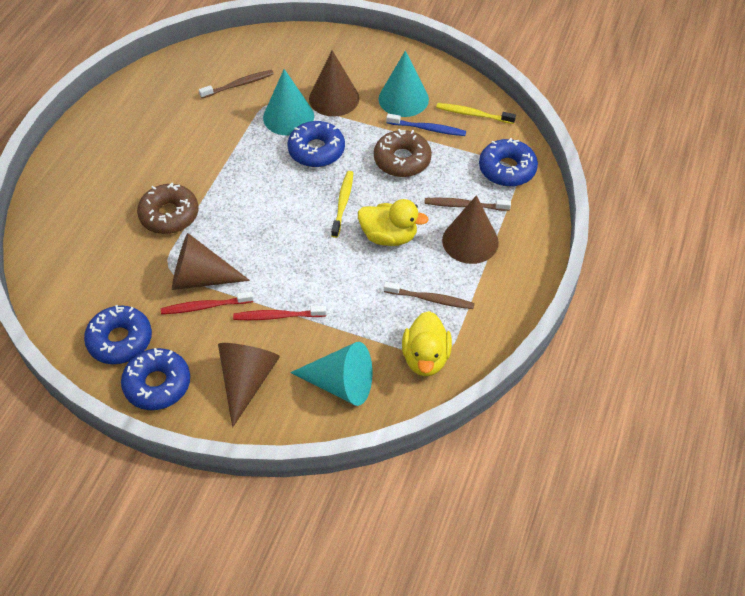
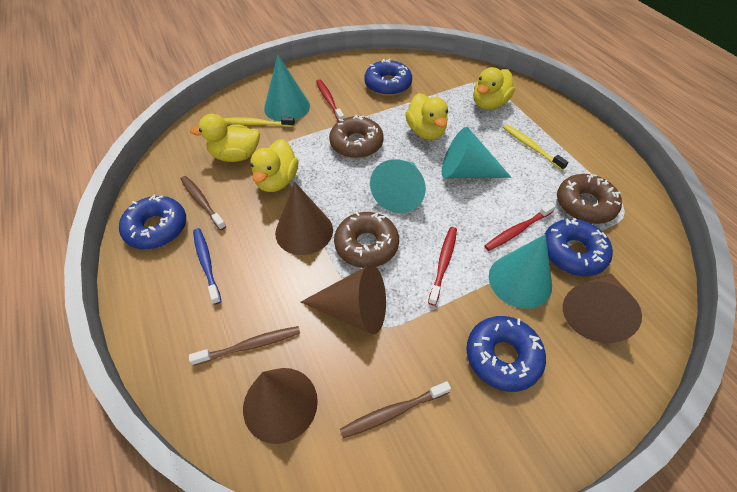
brown donut: [137,183,199,234] [374,129,432,177] = 2 -> [329,115,384,158] [334,211,399,268] [557,174,622,224] = 3
red toothbrush: [161,292,254,314] [233,306,327,320] = 2 -> [316,79,344,121] [428,227,457,306] [485,202,556,251] = 3
turquoise cone: [263,69,314,136] [290,342,373,406] [379,51,429,117] = 3 -> [264,55,310,121] [370,159,426,213] [442,127,512,178] [489,234,552,309] = 4
yellow duck: [358,199,429,246] [402,311,452,376] = 2 -> [190,114,260,162] [250,139,298,192] [405,93,448,140] [473,67,515,110] = 4

